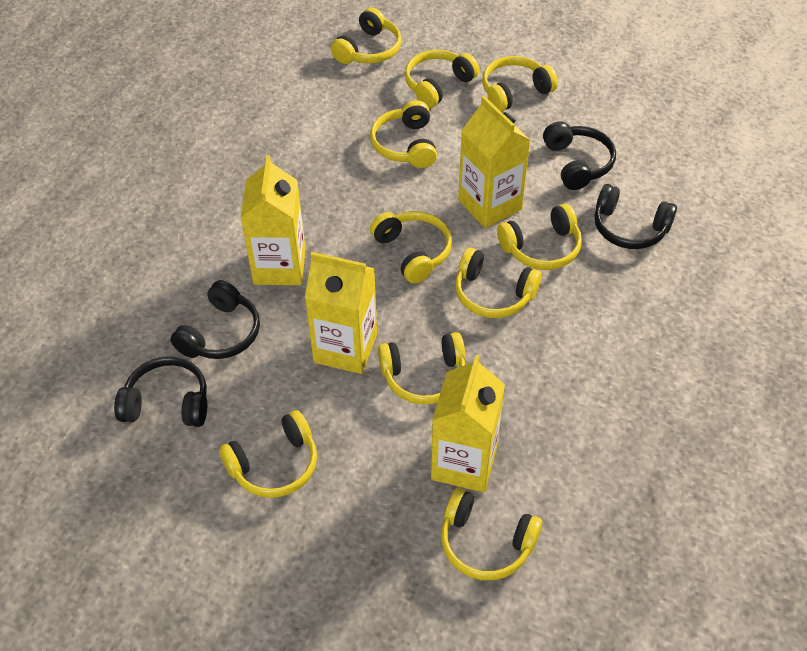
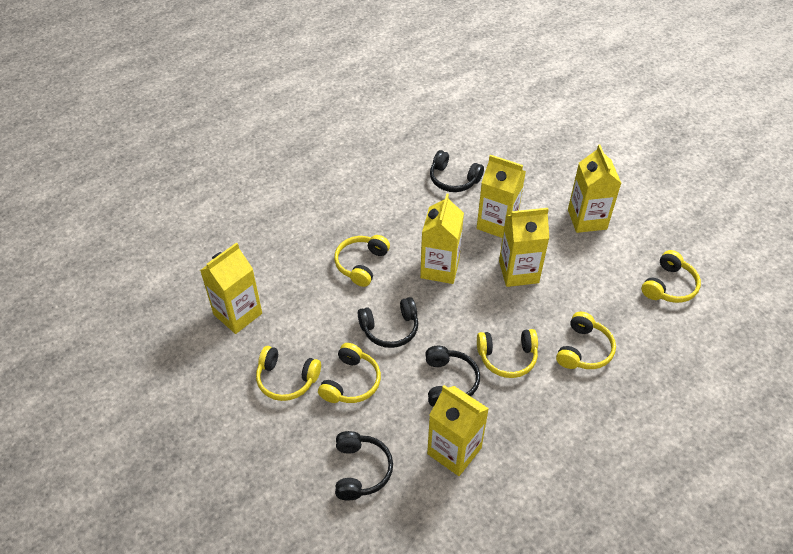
yellow carton: [240,155,306,285] [305,252,377,374] [431,355,505,492] [458,96,531,228] = 4 -> [200,242,262,334] [420,194,464,284] [427,385,489,476] [477,155,526,238] [499,208,549,287] [568,145,621,233] = 6
yellow headphones: [219,410,317,498] [331,7,402,64] [370,100,437,168] [370,211,452,284] [378,332,465,405] [405,50,479,108] [441,488,542,580] [455,248,542,318] [482,56,558,112] [497,204,582,270] = 10 -> [256,346,321,401] [318,343,381,403] [334,235,390,287] [477,329,538,378] [556,312,616,369] [642,250,701,303] = 6

